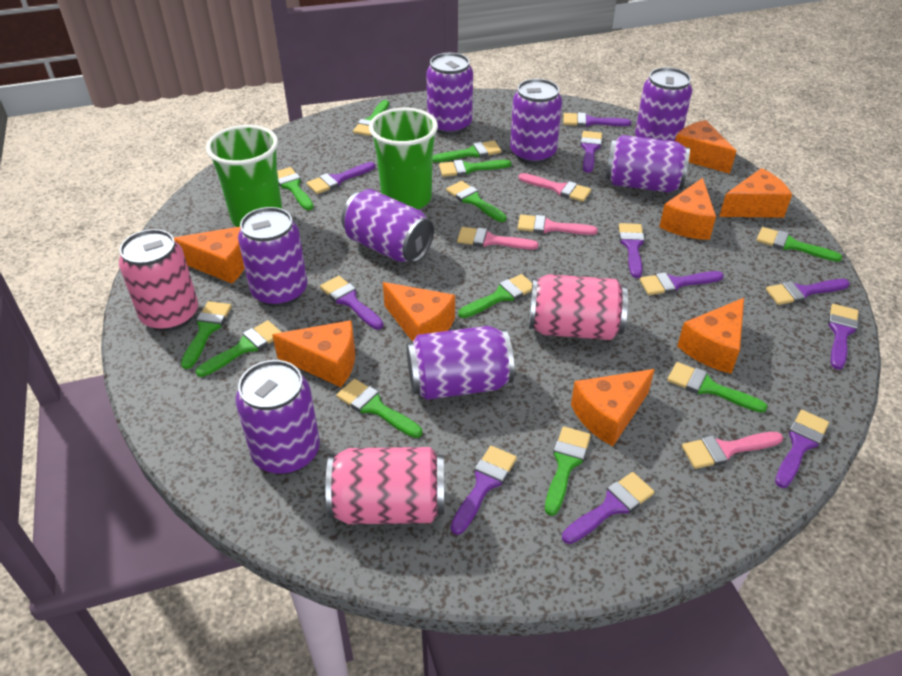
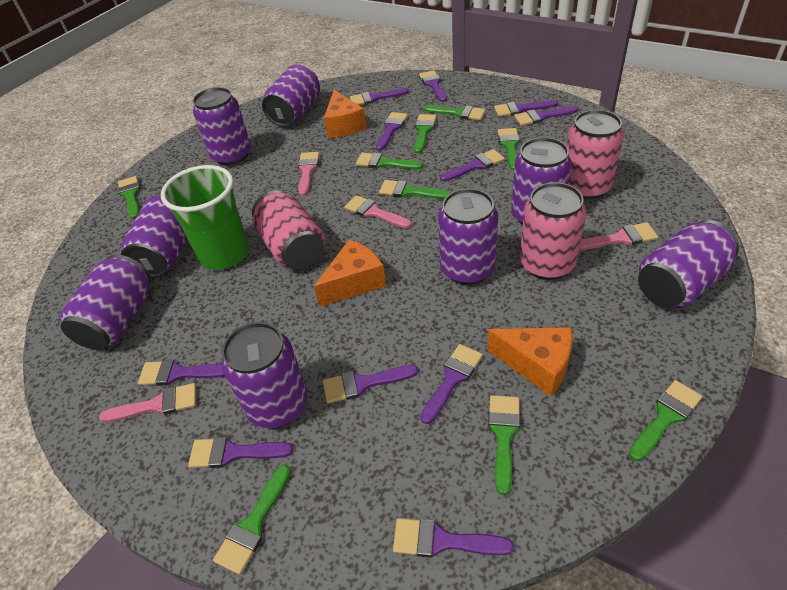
green brush: [181,301,232,369] [196,320,281,377] [277,167,314,210] [336,379,422,438] [353,100,389,136] [432,141,501,162] [439,160,512,177] [446,181,507,222] [458,274,532,318] [545,426,591,516] [667,362,768,413] [756,227,842,262] = 12 -> [118,176,140,219] [213,464,291,575] [356,153,424,170] [379,180,451,199] [414,114,437,153] [423,105,485,120] [488,395,520,495] [498,128,520,171] [629,380,702,461] = 9
green cup: [206,125,282,227] [369,108,438,209] = 2 -> [161,165,249,270] = 1
orange cheese: [174,227,245,284] [272,320,355,387] [383,282,455,342] [571,369,655,446] [659,178,716,240] [675,120,736,174] [677,298,744,374] [719,168,792,218] = 8 -> [314,239,386,307] [324,90,367,138] [487,327,573,396] = 3

